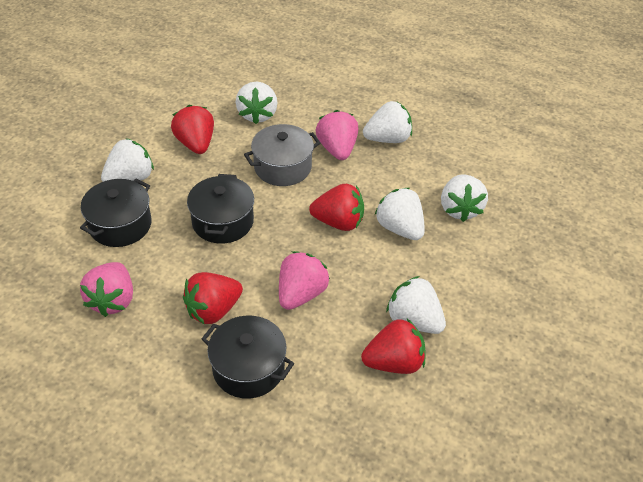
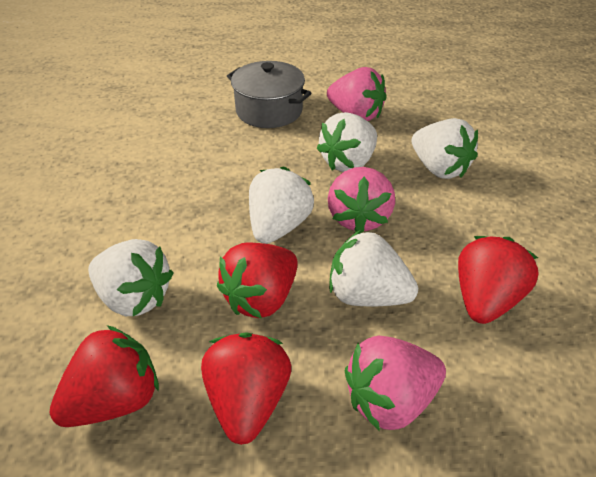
black pot: [80,178,152,247] [187,174,254,244] [202,316,294,399] = 3 -> none = 0
white strawberry: [101,138,154,182] [236,82,278,124] [363,101,412,143] [375,188,425,240] [386,276,446,334] [441,174,488,222] = 6 -> [88,239,174,316] [249,167,314,244] [316,112,377,172] [329,230,418,306] [412,118,478,179] = 5

